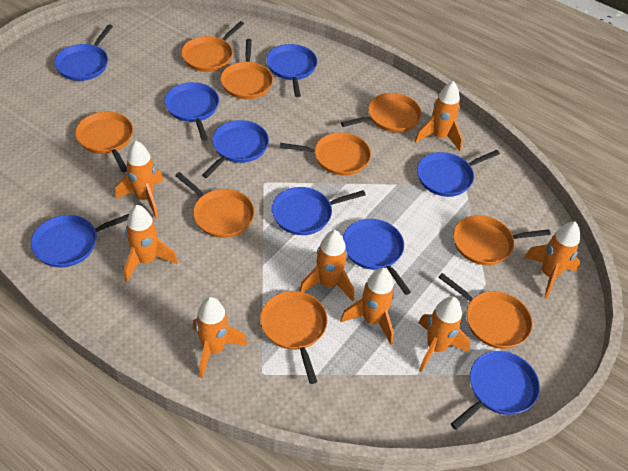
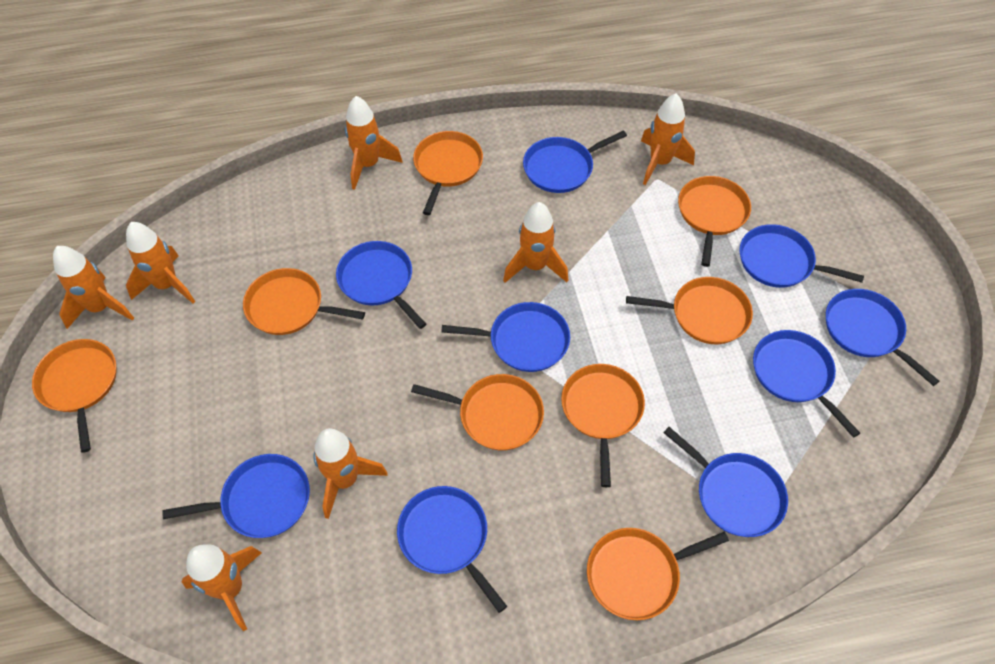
orange pan: [75,112,133,172] [175,172,254,238] [181,21,244,72] [220,39,273,99] [260,291,328,384] [280,132,371,176] [341,93,422,133] [438,273,533,349] [453,215,551,265] = 9 -> [32,339,116,453] [243,268,365,335] [411,374,544,450] [413,131,483,215] [561,364,645,487] [587,528,729,620] [626,277,753,344] [678,176,751,267] = 8
orange rocket: [115,141,164,218] [124,205,178,282] [193,297,248,378] [299,230,354,302] [340,268,395,345] [414,81,463,151] [419,296,470,372] [525,221,580,299] = 8 -> [53,246,134,329] [126,222,195,303] [182,544,262,631] [313,428,388,519] [345,96,403,190] [503,202,568,283] [641,94,695,185] = 7

